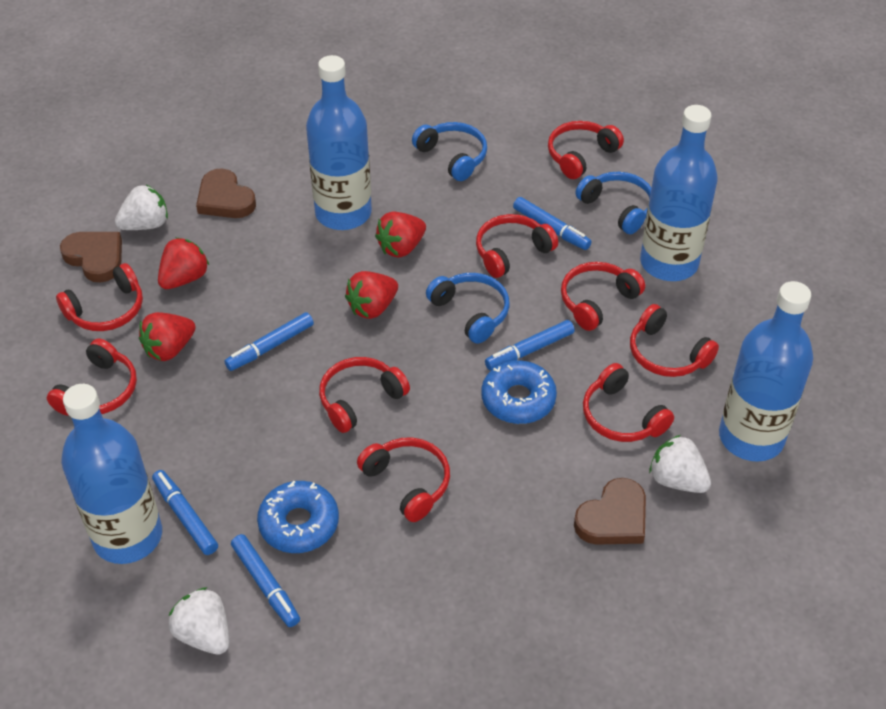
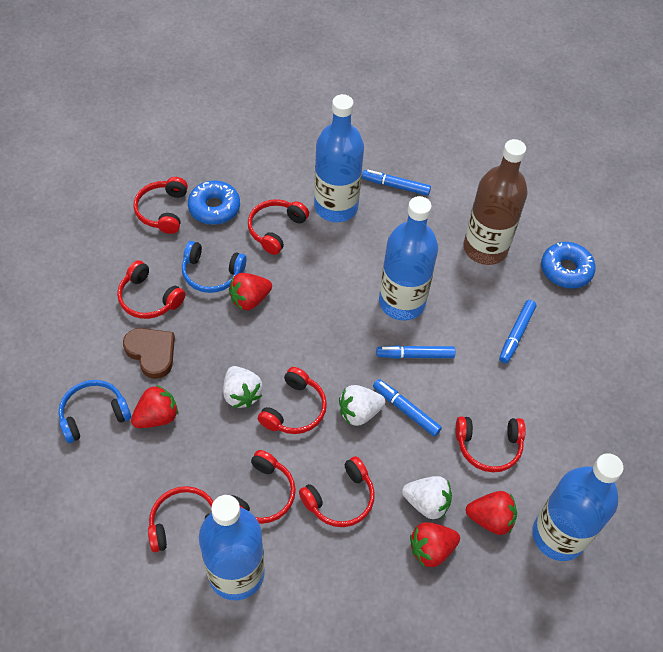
blue headphones: [412,122,487,181] [426,273,510,344] [575,172,651,234] = 3 -> [59,380,131,443] [182,241,247,293] = 2
blue marker: [152,470,218,555] [224,312,314,371] [231,534,300,627] [485,320,575,370] [513,197,592,250] = 5 -> [362,170,431,196] [373,379,442,437] [376,345,456,359] [499,300,536,363] = 4
brown bottle: none = 0 -> [464,139,528,265] = 1
brown heart: [60,232,122,283] [196,168,256,218] [574,478,646,545] = 3 -> [123,328,175,379] = 1
red headphones: [47,338,137,415] [56,263,143,331] [319,357,410,433] [357,437,450,522] [476,214,558,278] [548,121,624,179] [561,262,645,331] [583,363,674,442] [630,304,719,377] = 9 -> [117,260,185,319] [134,177,188,234] [148,486,213,552] [231,450,296,524] [248,199,309,255] [258,367,327,434] [299,456,375,527] [455,416,526,472] = 8

